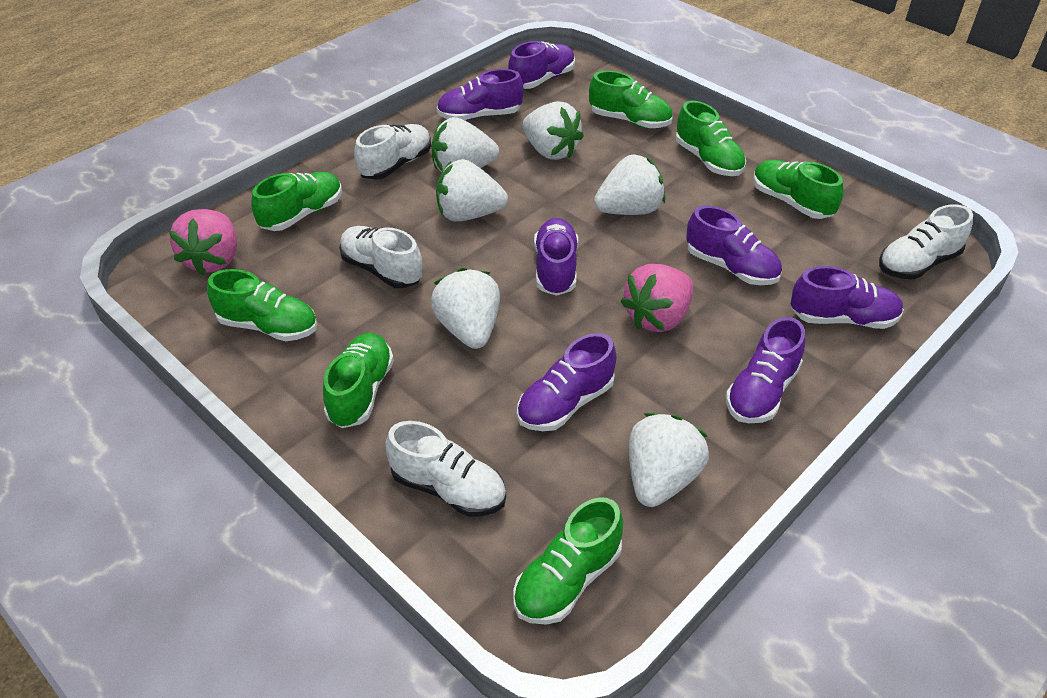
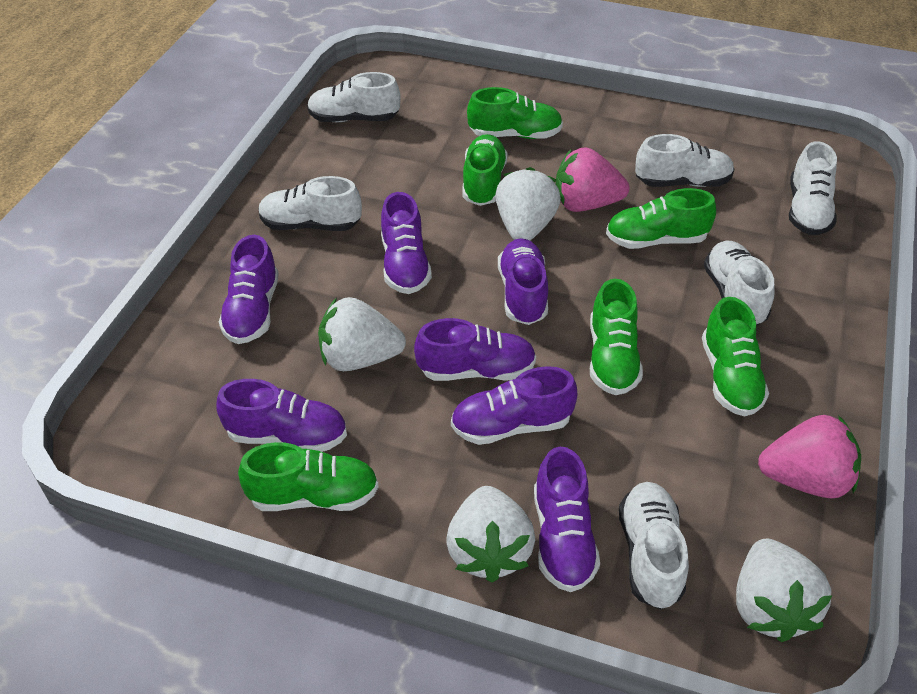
green shoe: [207,269,317,341] [251,172,342,231] [323,333,394,428] [513,497,623,625] [589,71,672,128] [676,101,746,176] [753,160,843,219] = 7 -> [238,442,379,511] [462,134,508,206] [467,87,563,139] [590,279,643,395] [606,188,716,249] [702,297,769,416] = 6
white shoe: [339,226,423,288] [354,124,431,180] [385,421,506,517] [879,204,973,279] = 4 -> [258,176,362,231] [307,72,400,122] [619,482,689,610] [635,134,735,187] [704,240,774,326] [789,141,837,235] = 6
white strawberry: [431,268,500,349] [432,117,499,172] [436,159,508,222] [523,101,584,160] [594,155,665,215] [629,413,709,507] = 6 -> [318,297,406,371] [446,486,535,583] [495,167,561,241] [736,539,832,642] = 4

